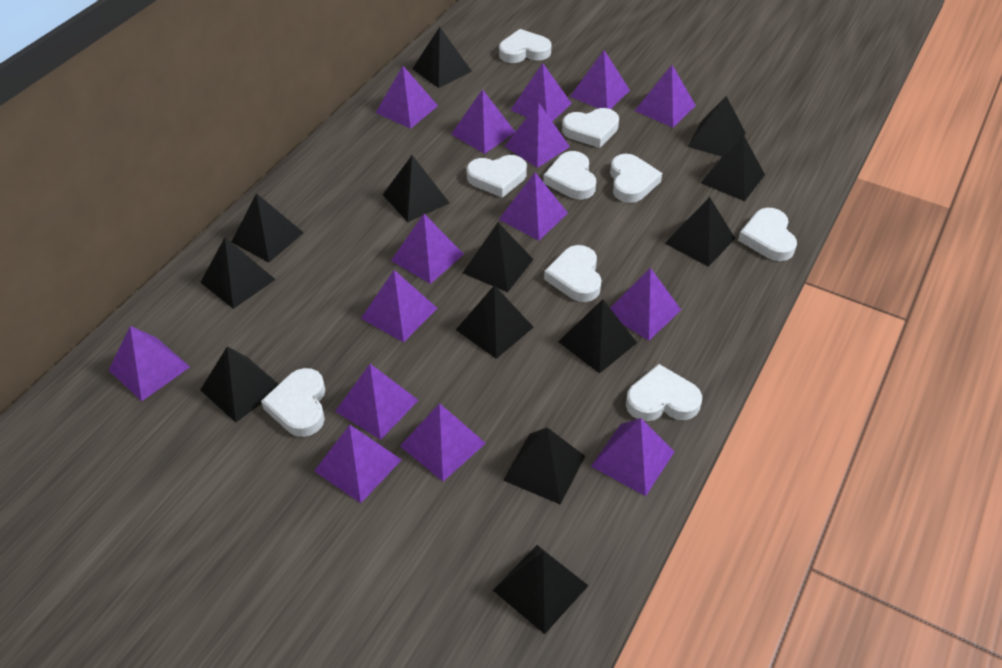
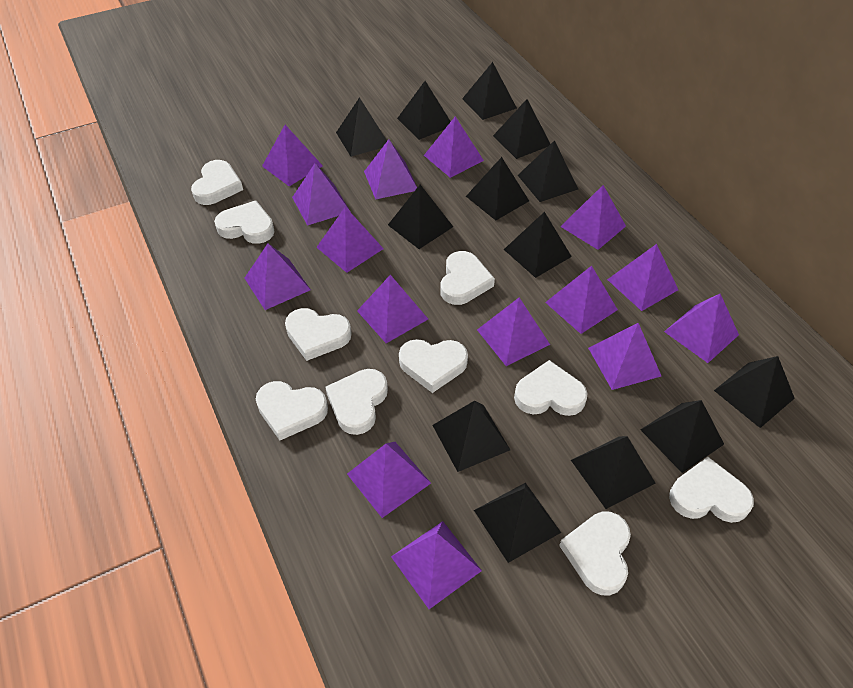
white heart: [261,368,325,437] [466,155,527,198] [499,29,551,63] [543,151,596,199] [544,245,601,302] [562,108,619,148] [610,154,662,203] [626,364,702,421] [738,208,797,261] = 9 -> [191,160,243,205] [214,201,274,244] [256,381,328,440] [285,308,352,361] [325,369,388,435] [399,339,468,393] [440,251,495,305] [514,360,588,416] [559,512,631,596] [669,457,754,523] = 10

